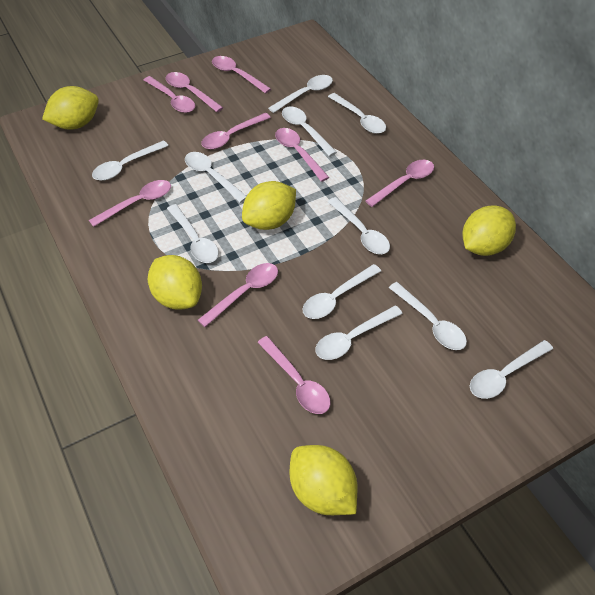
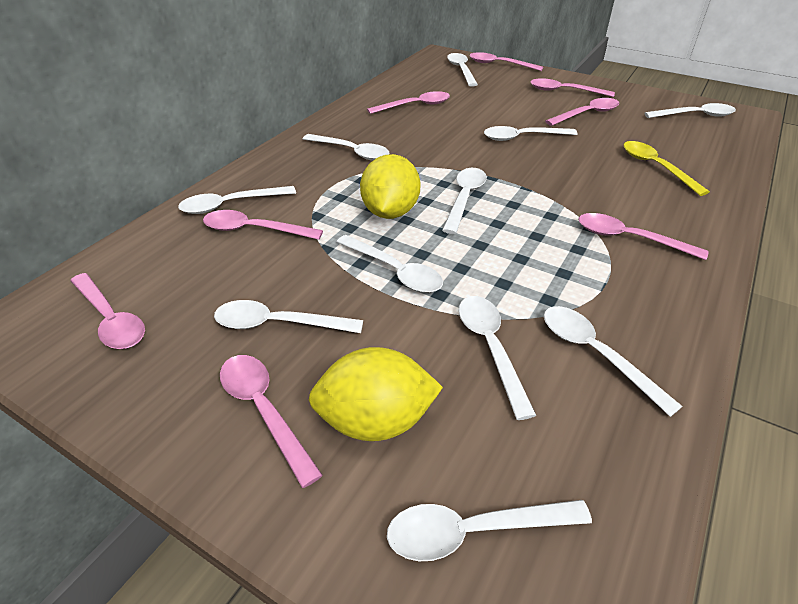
pink spoon: [89,180,171,227] [144,76,195,113] [166,72,223,112] [198,263,278,327] [201,113,271,149] [212,56,271,94] [257,336,331,414] [275,128,330,182] [365,160,434,207] = 9 -> [70,273,145,349] [203,210,323,240] [220,355,323,488] [367,91,450,114] [469,52,543,71] [530,78,615,97] [545,98,619,126] [579,213,709,260] = 8
yellow lemon: [42,86,99,130] [148,255,202,310] [242,181,296,230] [290,445,357,515] [463,205,516,256] = 5 -> [309,347,443,441] [360,154,421,219] = 2
yellow spoon: none = 0 -> [624,141,710,196] = 1

